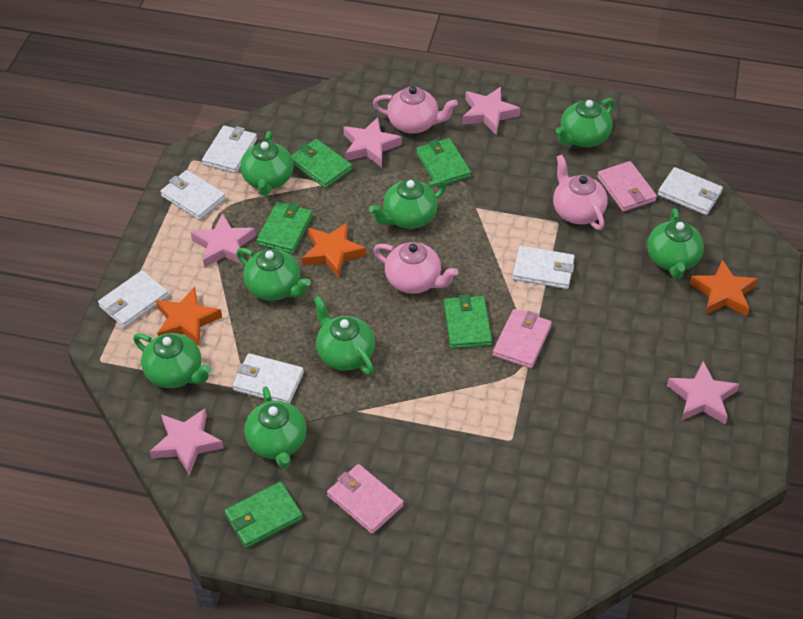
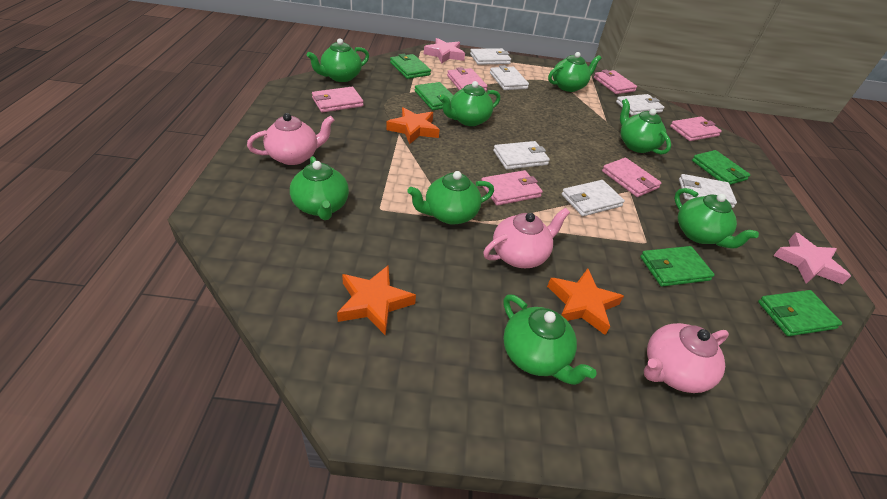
pink star: [150,409,224,475] [191,213,256,268] [343,117,402,167] [462,87,520,135] [667,361,739,424] = 5 -> [424,38,465,63] [773,232,851,284] = 2
pink wallet: [327,464,404,534] [493,309,552,369] [597,161,657,212] = 3 -> [312,87,363,113] [447,67,488,91] [481,170,543,205] [594,70,637,94] [602,158,661,197] [670,117,722,141] = 6

